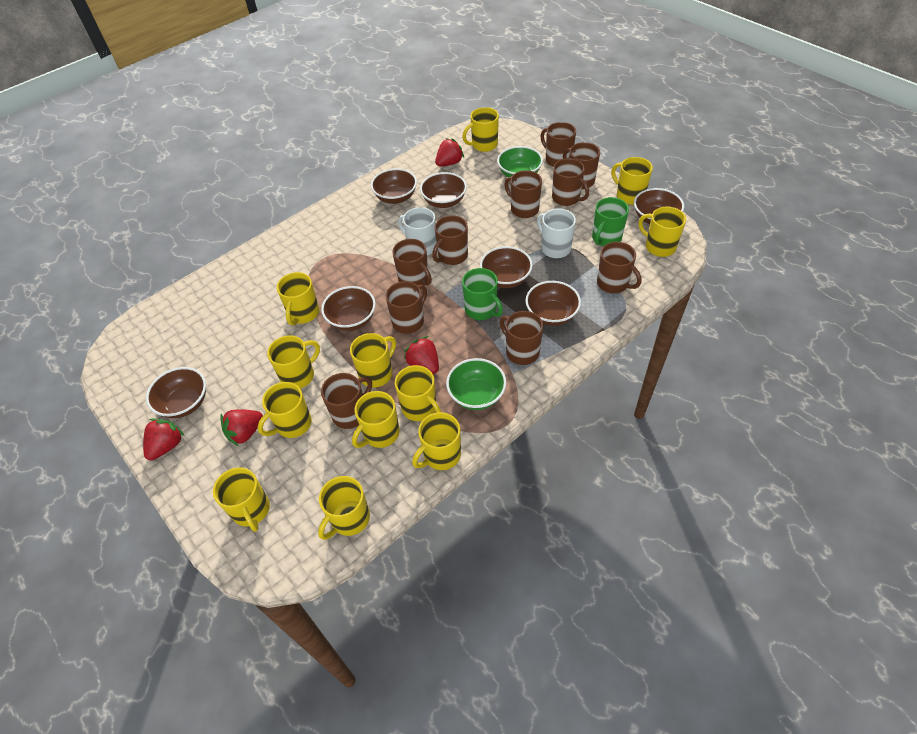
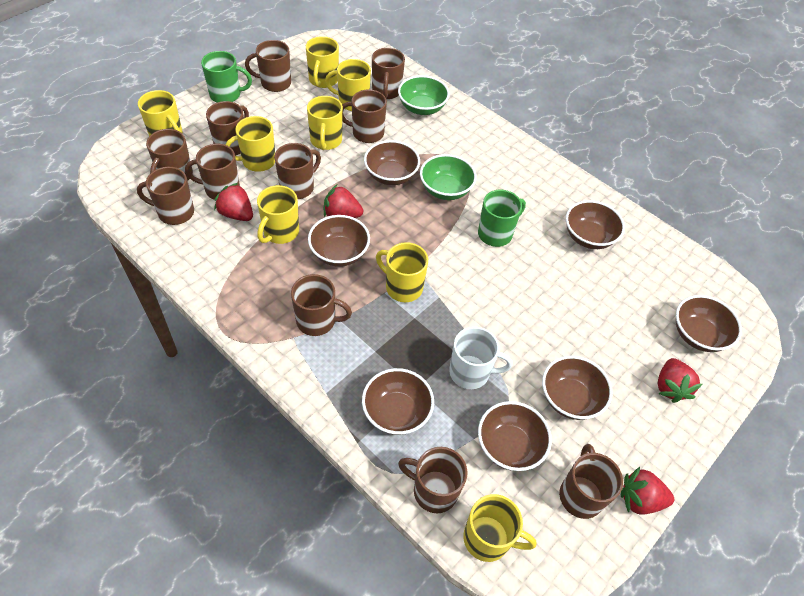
brown mug: [321,373,372,429] [386,281,427,334] [392,239,432,285] [432,215,468,265] [499,311,543,365] [504,170,542,218] [541,122,576,167] [552,158,589,206] [563,142,600,189] [597,242,642,293] = 10 -> [137,167,194,225] [146,129,193,181] [185,144,240,200] [206,101,249,156] [245,40,291,92] [274,143,321,199] [291,274,352,336] [342,89,387,143] [372,48,405,99] [398,447,468,513] [559,444,623,519] = 11
white mug: [398,207,437,255] [537,208,576,258] = 2 -> [449,327,512,389] = 1
yellow mug: [213,467,270,532] [258,382,312,438] [267,335,320,389] [277,272,319,326] [318,476,370,540] [350,333,396,388] [352,391,400,448] [395,365,441,421] [412,412,461,470] [462,107,499,152] [612,157,653,205] [638,207,686,257] = 12 -> [138,90,183,136] [225,116,275,172] [257,185,299,244] [306,36,339,88] [307,96,343,150] [325,59,371,111] [376,242,428,302] [463,494,537,562] = 8

